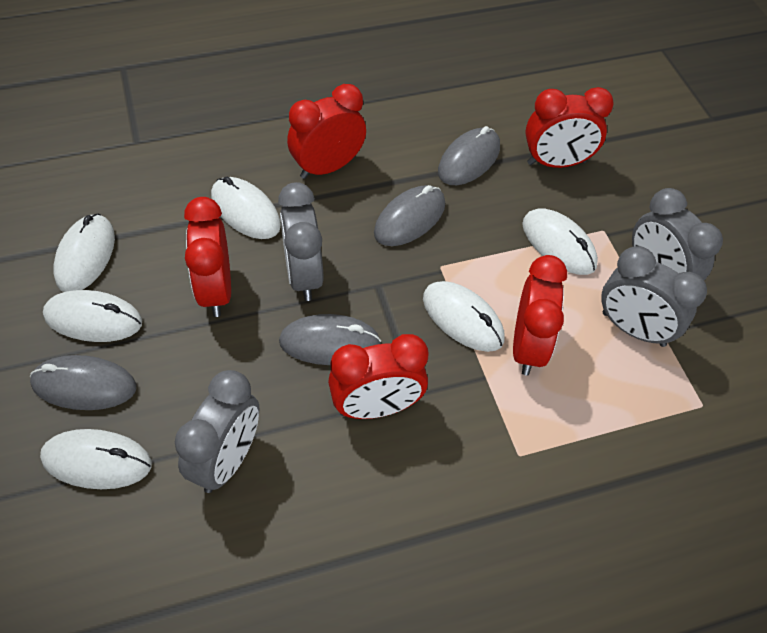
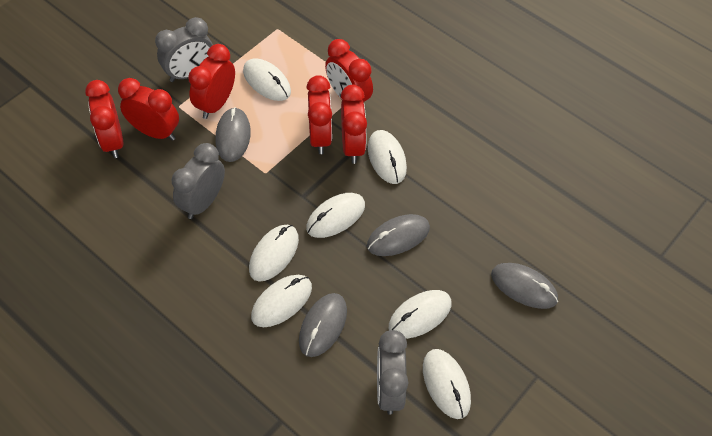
grey clock: [175,370,259,493] [278,182,323,301] [601,246,707,347] [632,188,723,280] = 4 -> [155,17,213,82] [171,143,225,219] [377,330,408,415] = 3
red clock: [184,197,231,317] [287,84,366,179] [328,334,428,419] [513,255,567,375] [525,87,614,168] = 5 -> [85,80,123,158] [118,78,179,141] [188,44,235,119] [307,75,332,154] [325,39,373,102] [341,85,367,164] = 6
white mouse: [40,429,152,489] [43,290,142,342] [53,214,115,292] [211,177,281,239] [423,281,505,352] [522,208,598,275] = 6 -> [243,58,291,101] [249,225,299,282] [251,275,312,327] [306,193,365,238] [368,130,407,184] [389,290,451,339] [423,349,471,419] = 7

